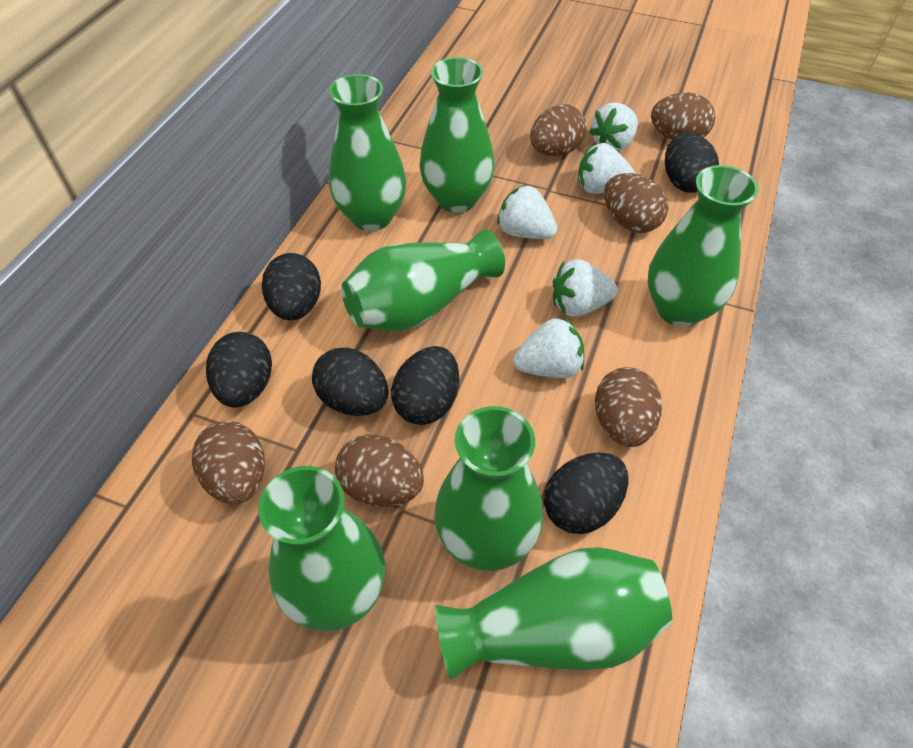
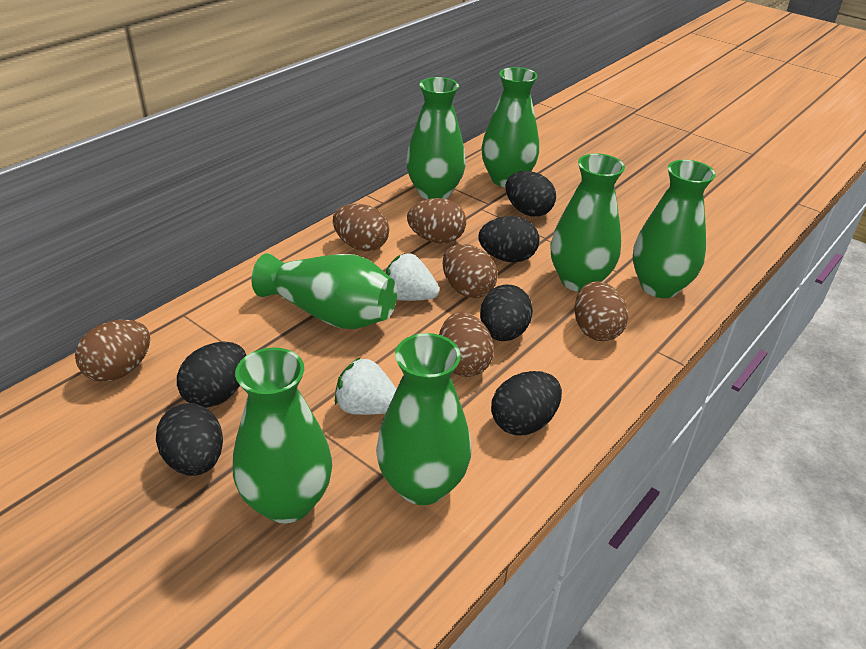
white strawberry: [497,185,557,239] [513,317,584,378] [553,259,618,317] [578,143,636,194] [589,102,638,151] = 5 -> [335,357,396,415] [386,253,439,301] = 2

